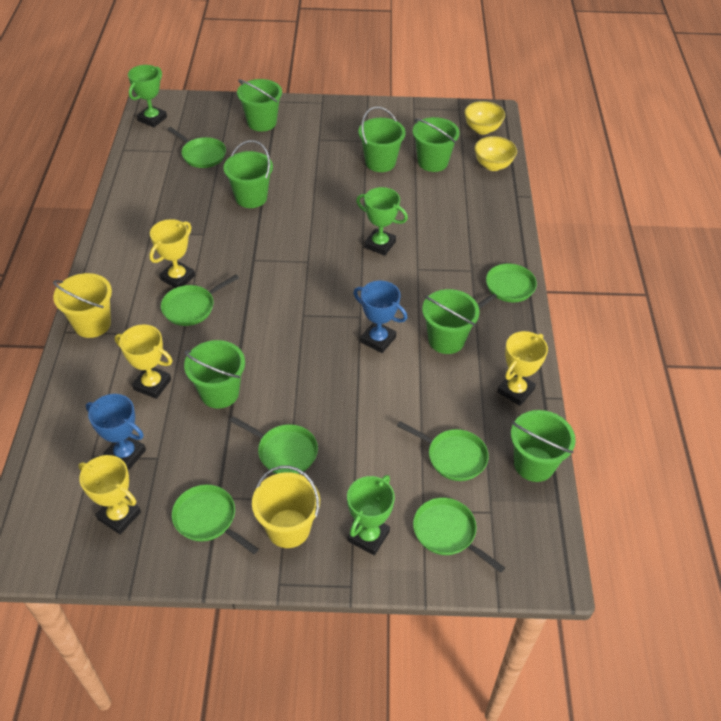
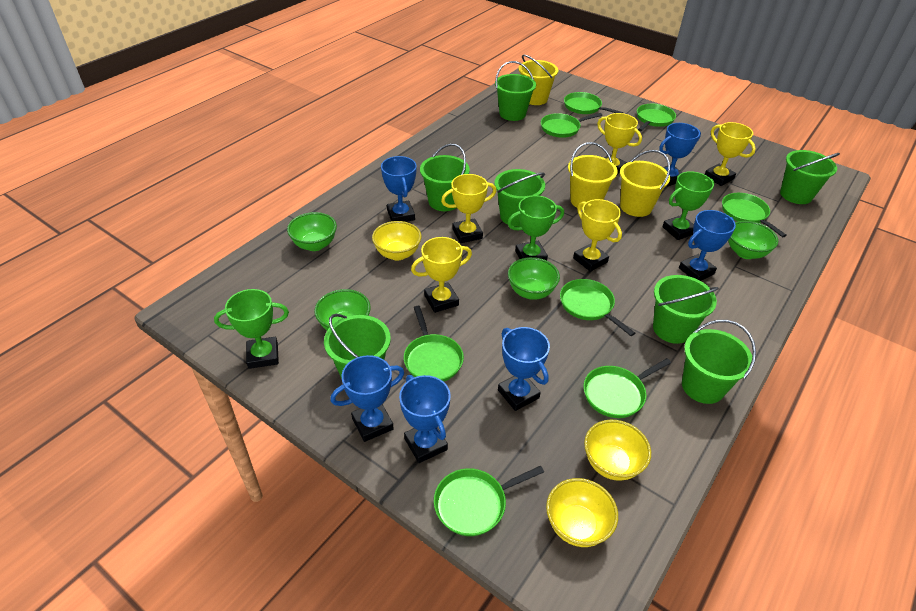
blue trophy: [86,394,146,471] [353,281,407,353] = 2 -> [330,355,404,442] [381,156,417,222] [399,375,451,463] [498,327,550,411] [659,123,701,186] [679,210,736,281] = 6
green bowl: none = 0 -> [287,212,337,251] [314,289,371,330] [508,257,560,300] [728,221,778,259] = 4
green pan: [161,274,239,326] [167,127,226,168] [172,484,259,554] [230,416,318,474] [397,421,489,481] [413,498,505,573] [478,264,537,309] = 7 -> [404,306,464,382] [434,466,544,536] [541,113,602,138] [560,279,635,336] [564,92,623,114] [583,358,671,418] [637,104,676,132] [722,193,787,237] = 8
yellow bowl: [464,101,505,134] [474,136,517,171] = 2 -> [372,221,422,260] [546,478,618,547] [584,420,651,481] = 3
yellow bucket: [53,273,112,338] [252,466,320,548] = 2 -> [518,55,558,105] [568,142,618,210] [620,150,670,217] = 3
yellow trophy: [78,455,141,534] [115,324,172,399] [149,219,195,288] [497,331,548,406] = 4 -> [411,237,472,313] [441,174,496,243] [573,199,622,272] [597,113,642,174] [705,122,756,186] = 5

